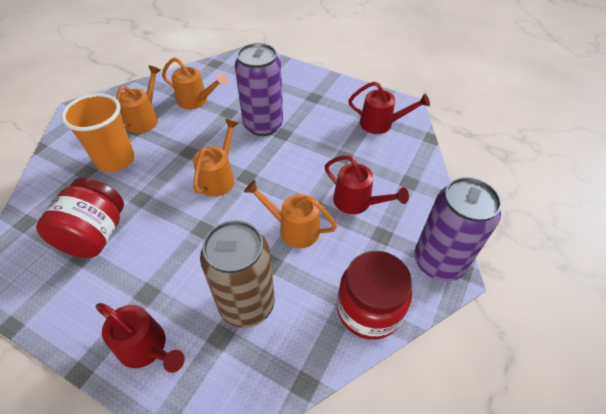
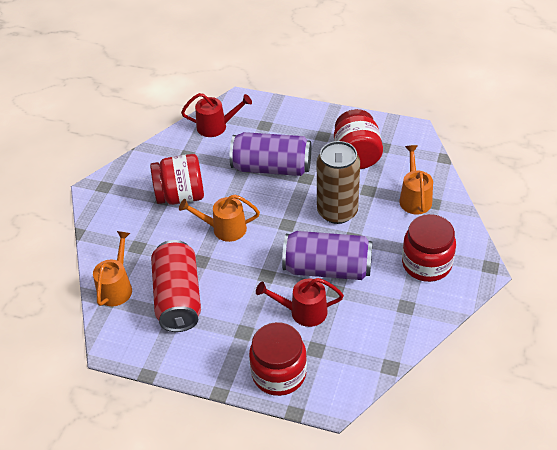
orange cup: [61,93,135,172] = 1 -> none = 0
orange watering can: [116,65,161,133] [162,57,227,109] [193,119,239,197] [244,180,337,248] = 4 -> [93,231,132,306] [179,195,260,242] [399,145,433,214] = 3
red can: none = 0 -> [151,240,201,332] = 1
red jar: [36,177,124,258] [337,251,412,340] = 2 -> [150,154,204,205] [249,322,307,396] [334,109,383,169] [402,214,456,282] = 4
red watering can: [96,303,185,373] [325,155,409,214] [348,82,430,134] = 3 -> [181,93,252,137] [256,278,344,327] = 2

